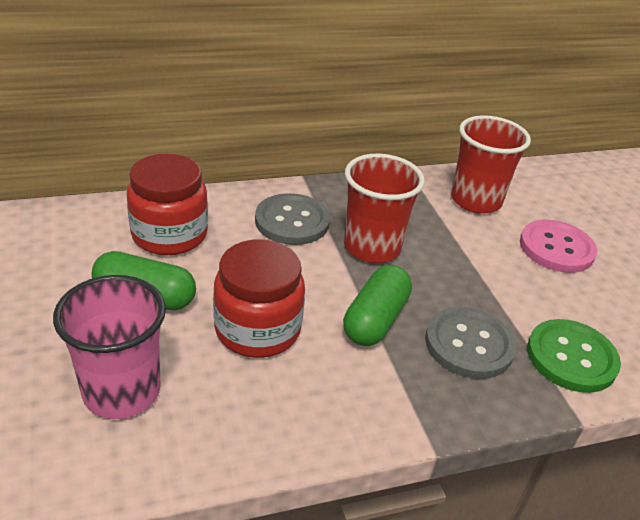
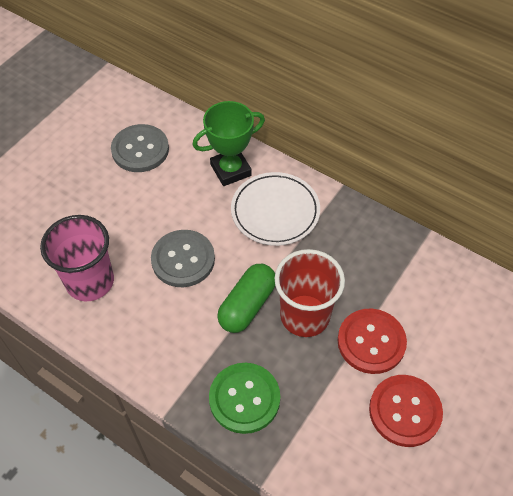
green capsule: [92,251,196,310] [343,265,412,346] = 2 -> [217,264,275,333] = 1
green trophy: none = 0 -> [192,101,265,186] = 1
pink button: [520,220,597,273] = 1 -> none = 0
red button: none = 0 -> [338,309,407,374] [369,375,443,447] = 2
red cup: [344,154,425,263] [451,115,531,214] = 2 -> [274,249,345,337] = 1
red jar: [127,154,208,255] [213,239,305,358] = 2 -> none = 0
white plate: none = 0 -> [231,172,320,246] = 1

